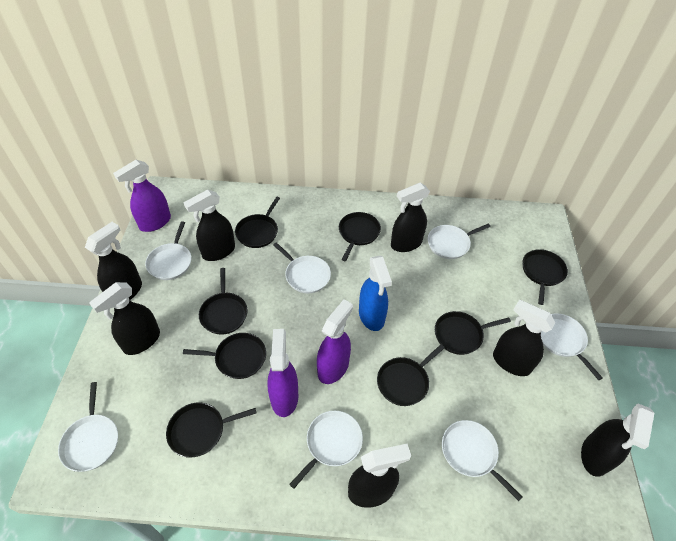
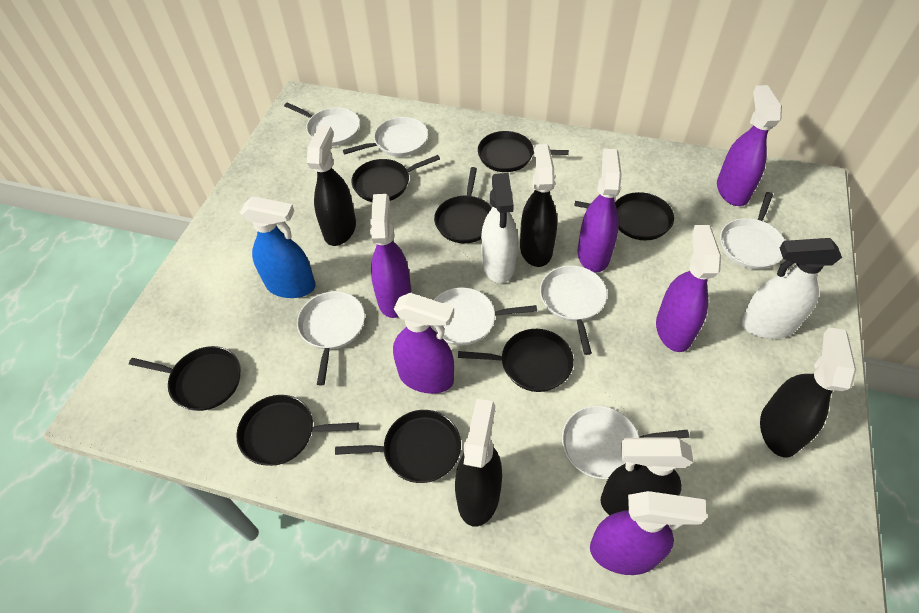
black spray bottle: [85,222,142,300] [89,282,160,355] [183,189,235,261] [348,444,411,508] [391,183,430,252] [493,299,556,376] [581,403,654,477] = 7 -> [307,125,356,246] [455,398,502,527] [520,144,557,267] [601,437,694,515] [760,327,856,458] = 5
purple spray bottle: [113,160,171,232] [267,329,298,417] [317,299,353,384] = 3 -> [370,194,411,318] [393,293,454,394] [577,149,622,272] [590,491,707,575] [656,225,721,352] [717,85,782,206] = 6
white spray bottle: none = 0 -> [481,173,518,283] [740,238,842,339] = 2

